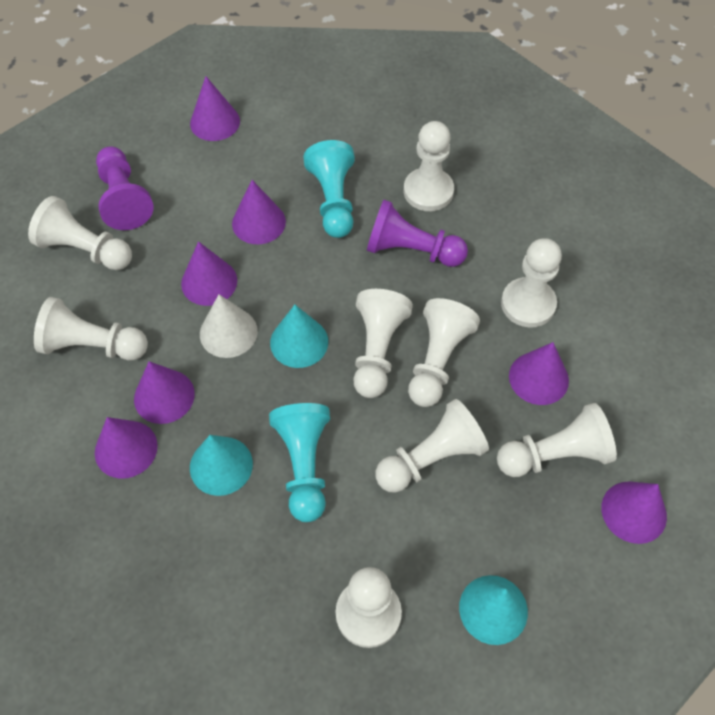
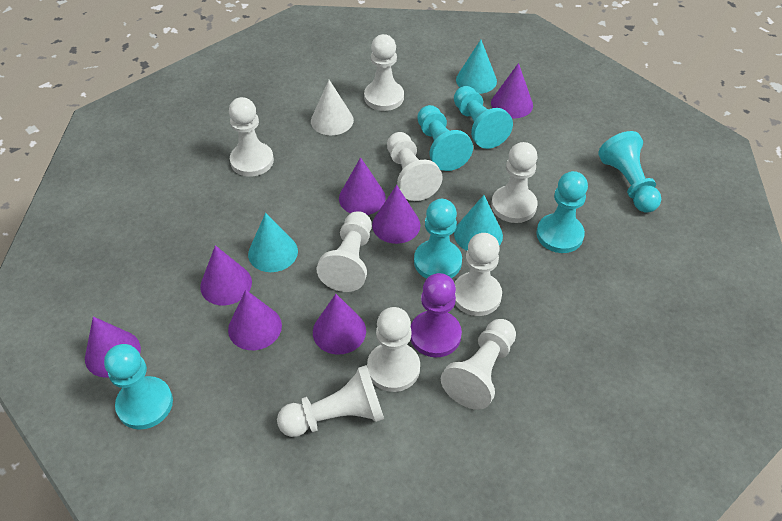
purple pawn: [96,147,153,230] [367,200,468,267] = 2 -> [410,273,462,357] = 1
turquoise pawn: [269,403,330,522] [303,140,355,238] = 2 -> [104,344,173,430] [414,199,462,279] [417,105,473,171] [454,86,513,149] [536,171,588,253] [598,131,661,213] = 6

